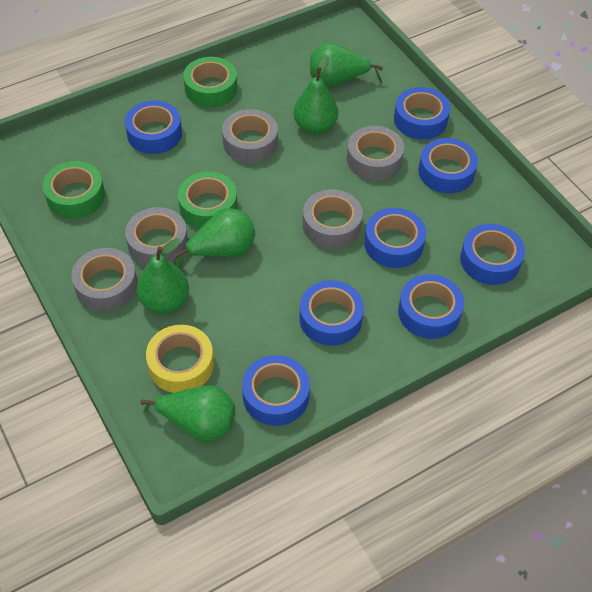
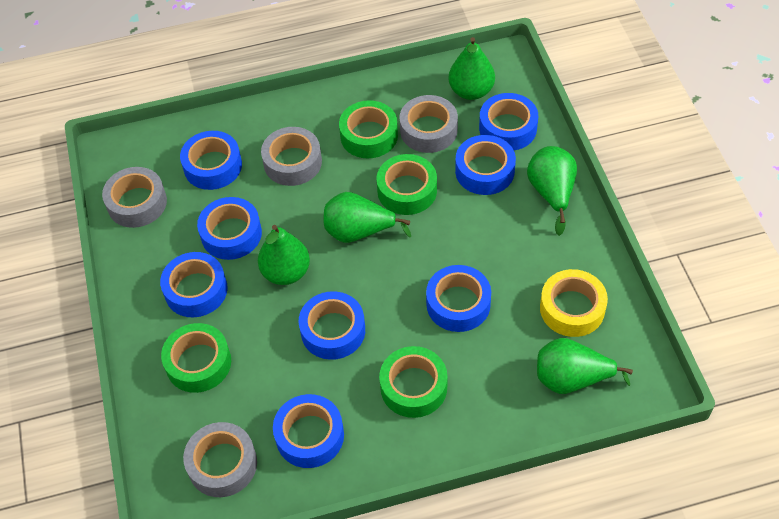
green tape: [43,161,105,219] [178,172,238,229] [183,57,237,107] = 3 -> [161,323,231,393] [339,100,398,159] [376,154,437,215] [379,346,448,418] = 4
grey tape: [71,248,137,311] [125,207,188,266] [222,109,278,163] [303,189,363,248] [347,126,404,181] = 5 -> [102,167,167,228] [183,422,257,497] [261,127,322,186] [400,95,458,153] = 4

